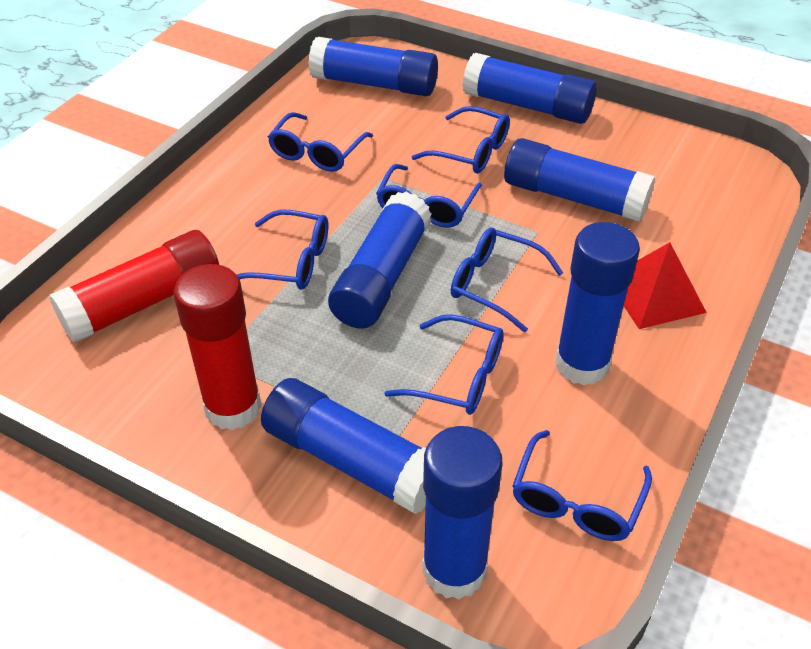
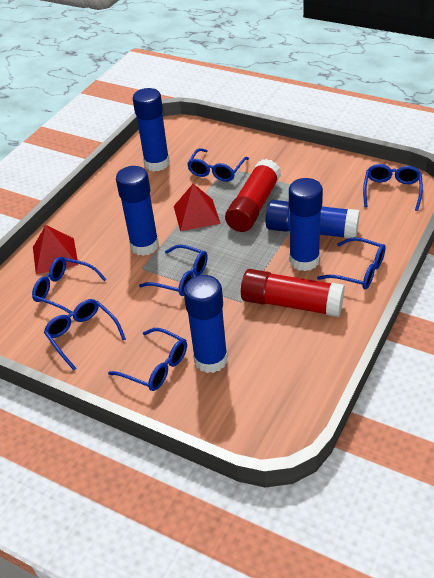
blue glue stick: [261,378,426,514] [308,37,438,96] [328,192,432,329] [422,426,503,599] [462,53,597,124] [504,138,655,222] [555,222,640,385] = 7 -> [116,166,159,256] [133,88,170,171] [183,275,228,373] [266,200,360,238] [289,178,323,271] = 5
red pyramid: [624,242,707,329] = 1 -> [33,225,78,274] [174,184,221,231] = 2

